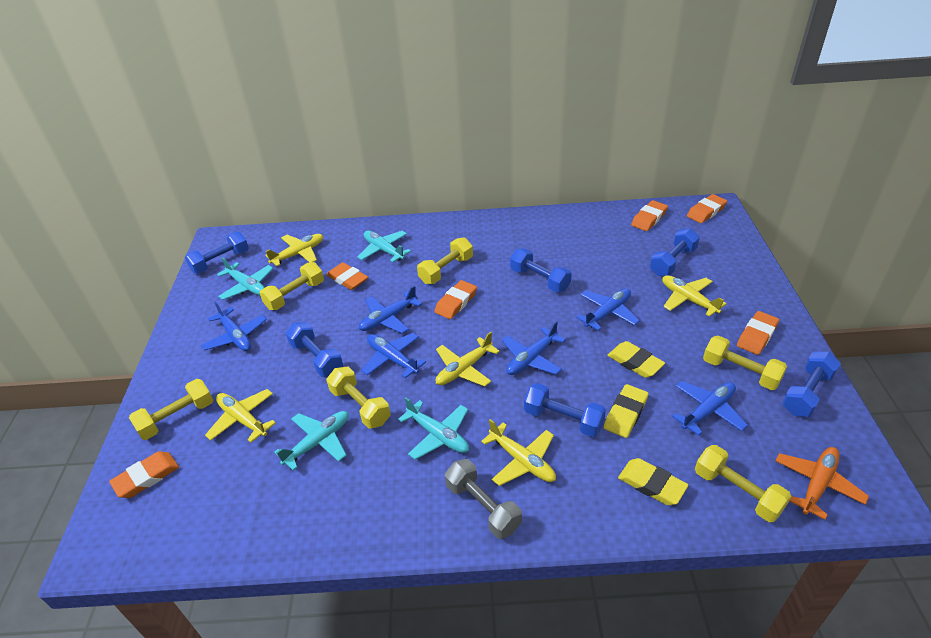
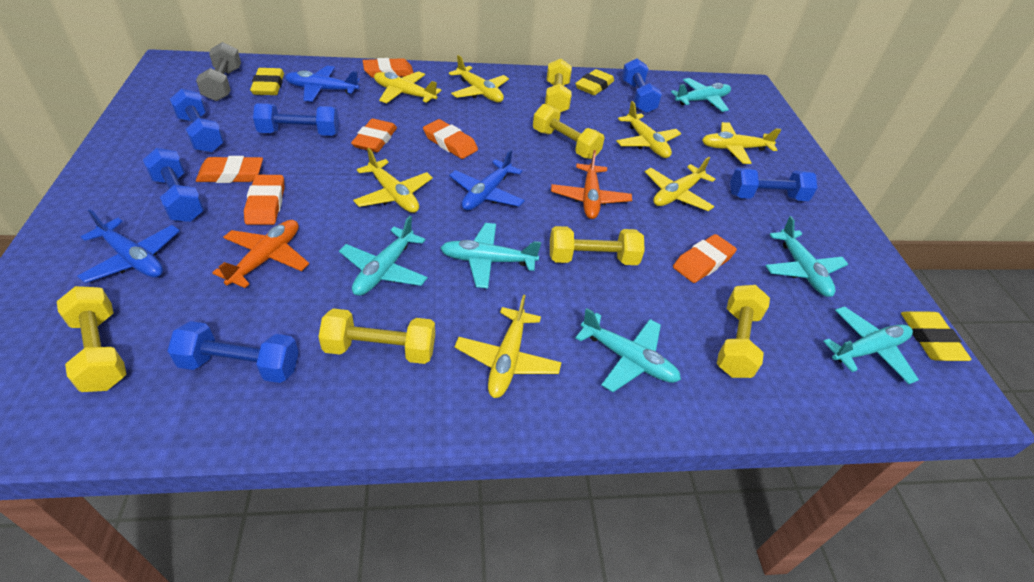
blue plane: [201,301,267,351] [359,285,422,333] [361,333,426,378] [502,321,566,375] [577,289,640,331] [672,381,748,436] = 6 -> [77,209,180,283] [285,66,360,102] [449,149,525,211] = 3
orange plane: [775,447,869,519] = 1 -> [212,220,309,288] [551,150,632,219] = 2
turquoise plane: [217,257,273,300] [274,411,349,471] [357,231,411,262] [398,397,469,460] = 4 -> [339,216,428,296] [440,223,541,288] [575,308,681,392] [671,78,731,112] [765,216,848,297] [823,307,919,384] = 6
yellow plane: [205,389,276,443] [265,234,323,266] [436,332,500,387] [481,419,556,486] [662,275,727,317] = 5 -> [353,148,433,213] [374,71,441,103] [449,55,509,102] [455,295,562,398] [616,101,681,158] [645,157,715,211] [702,122,781,164] = 7

